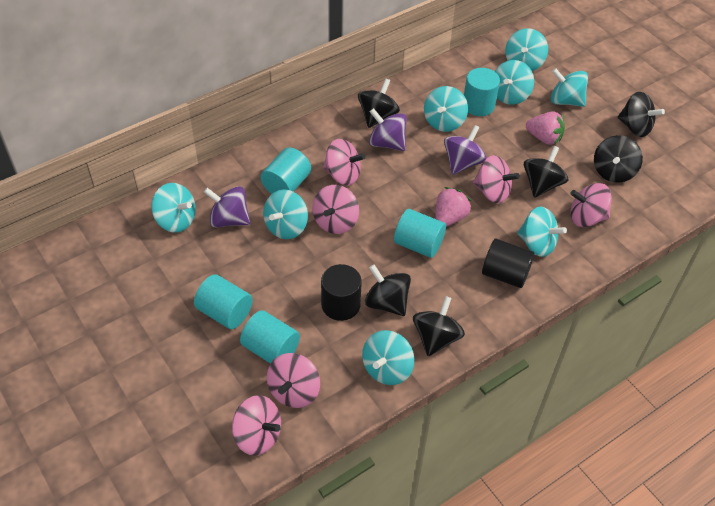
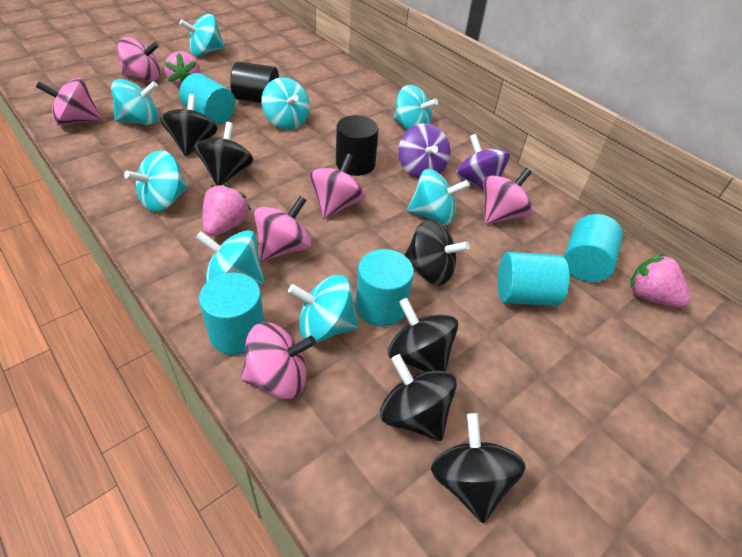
pink strawberry: [435,187,471,227] [526,111,565,145] = 2 -> [164,51,201,87] [202,184,252,236] [630,254,690,308] = 3
purple spinning top: [204,186,250,228] [369,108,407,151] [444,125,486,175] = 3 -> [398,123,451,179] [456,134,510,191] = 2

